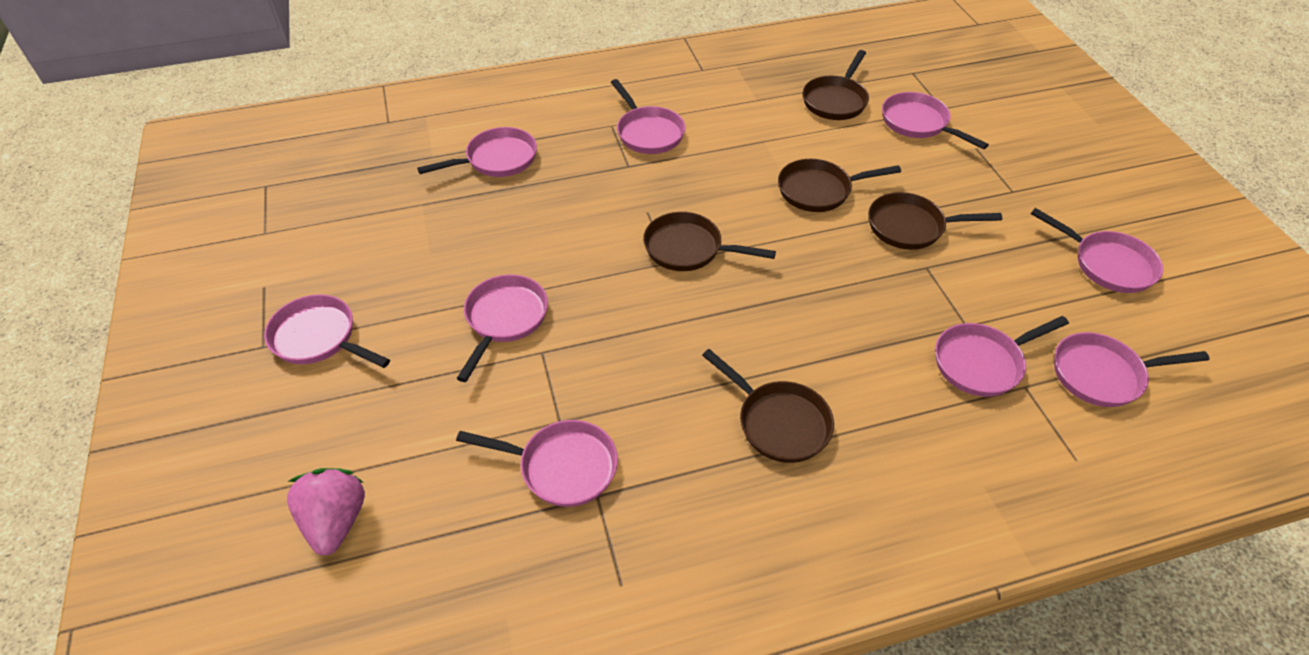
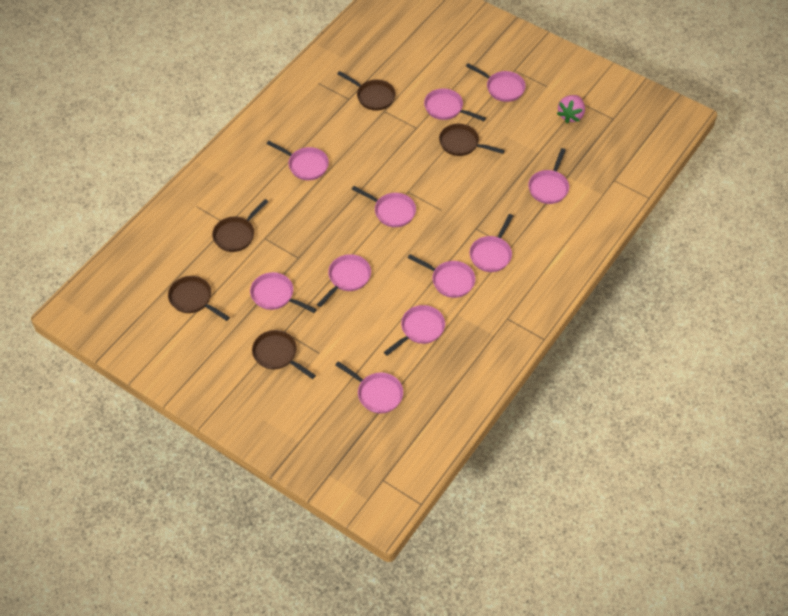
pink pan: [264,294,390,368] [417,127,537,177] [456,274,548,382] [456,420,618,507] [611,79,686,154] [882,92,989,149] [935,316,1069,397] [1031,208,1163,293] [1054,332,1210,407] = 9 -> [250,272,317,313] [267,141,329,180] [317,254,371,307] [335,361,403,413] [352,186,416,227] [384,305,445,356] [408,254,475,298] [424,88,486,121] [466,63,526,102] [470,214,513,272] [528,148,569,204] = 11

